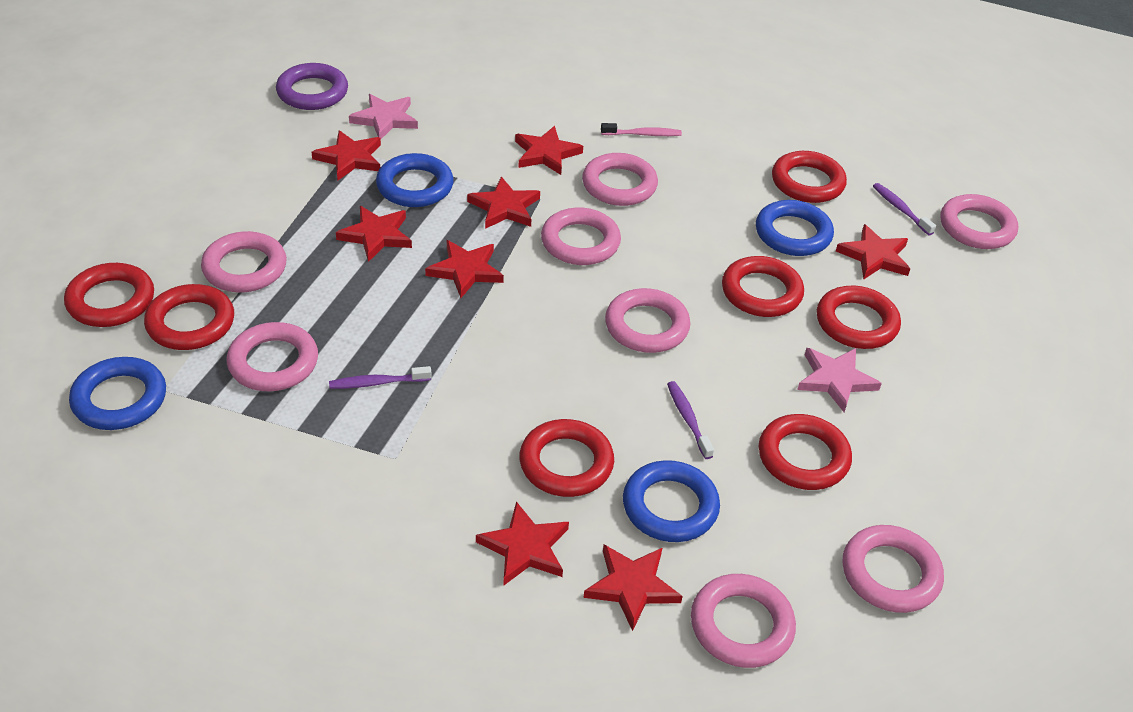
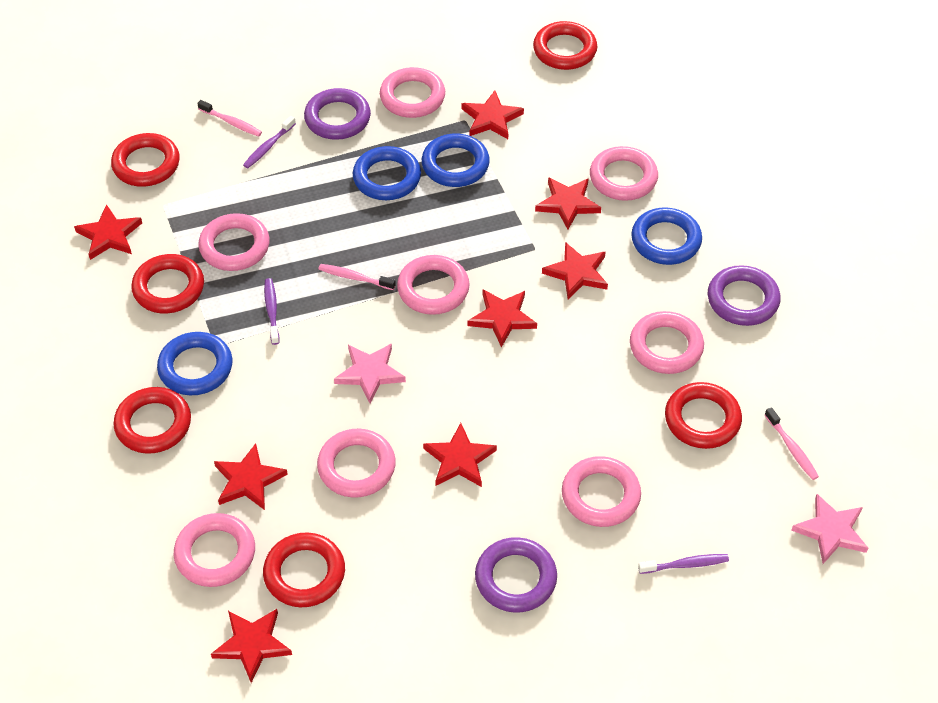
pink toothbrush: [601,123,682,136] = 1 -> [197,100,262,137] [318,264,396,290] [765,407,819,480] = 3
purple ring: [276,63,348,110] = 1 -> [304,88,371,140] [475,537,557,613] [708,265,781,326] = 3
red ring: [64,263,154,327] [144,284,234,350] [519,419,614,497] [722,256,804,317] [759,414,852,490] [772,151,847,203] [817,286,901,349] = 7 -> [111,133,180,187] [113,387,191,454] [131,254,204,313] [263,532,345,607] [533,21,597,70] [665,382,742,449] = 6

